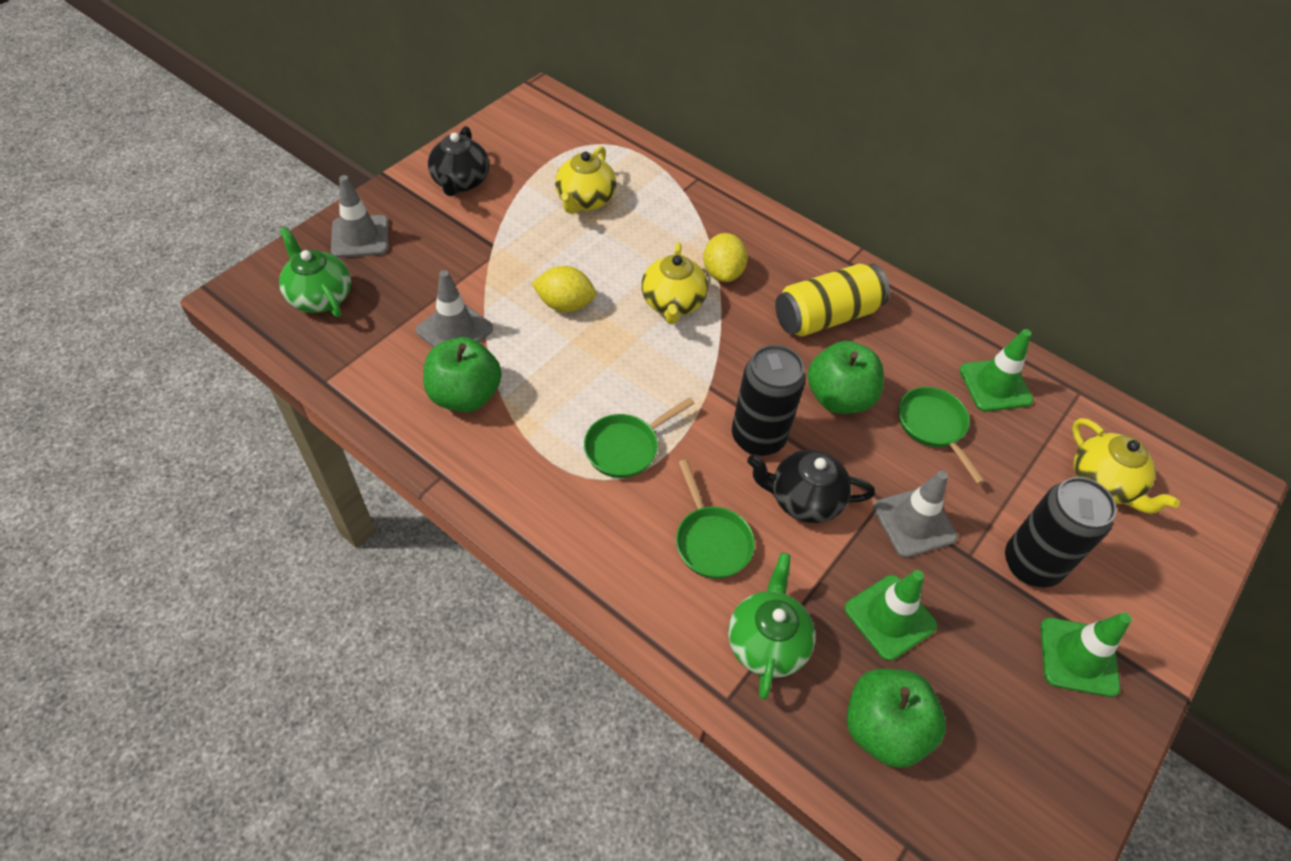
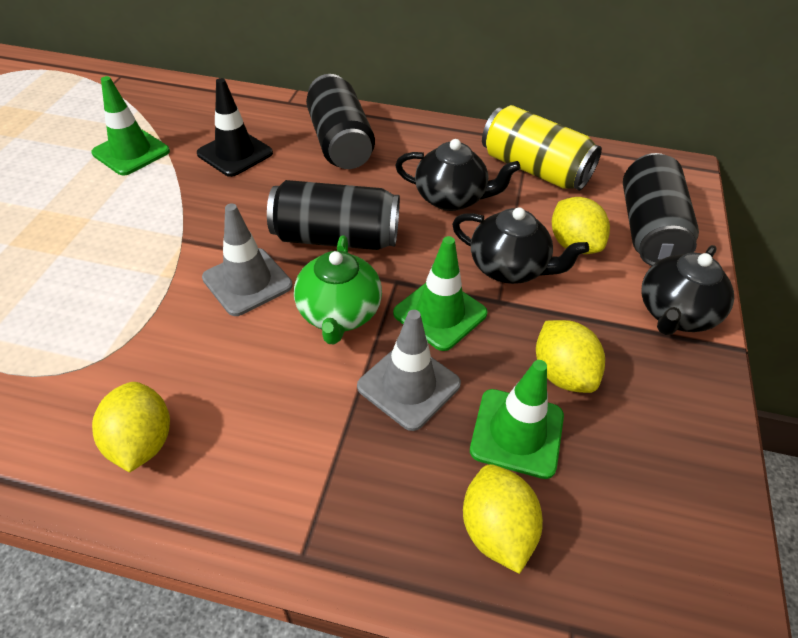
black can: [732,345,805,456] [1005,477,1116,587] = 2 -> [267,180,400,250] [306,74,375,169] [623,153,699,266] = 3
black teapot: [428,126,490,196] [747,450,875,523] = 2 -> [395,139,521,211] [452,207,589,284] [641,245,734,335] = 3
black traffic cone: none = 0 -> [197,78,273,177] = 1
green apple: [423,337,502,412] [807,341,884,414] [847,668,946,768] = 3 -> none = 0
green pan: [584,397,695,478] [676,460,755,579] [898,387,985,484] = 3 -> none = 0
green teapot: [279,227,351,317] [728,553,815,700] = 2 -> [294,235,382,344] = 1
grey traffic cone: [331,175,388,258] [416,270,493,347] [873,470,958,558] = 3 -> [202,203,293,316] [357,310,461,431] = 2
yellow lemon: [531,266,596,312] [703,233,748,282] = 2 -> [92,382,170,472] [463,464,543,574] [536,320,605,393] [552,197,610,254] = 4
yellow teapot: [555,146,617,214] [641,242,708,324] [1072,418,1180,514] = 3 -> none = 0

